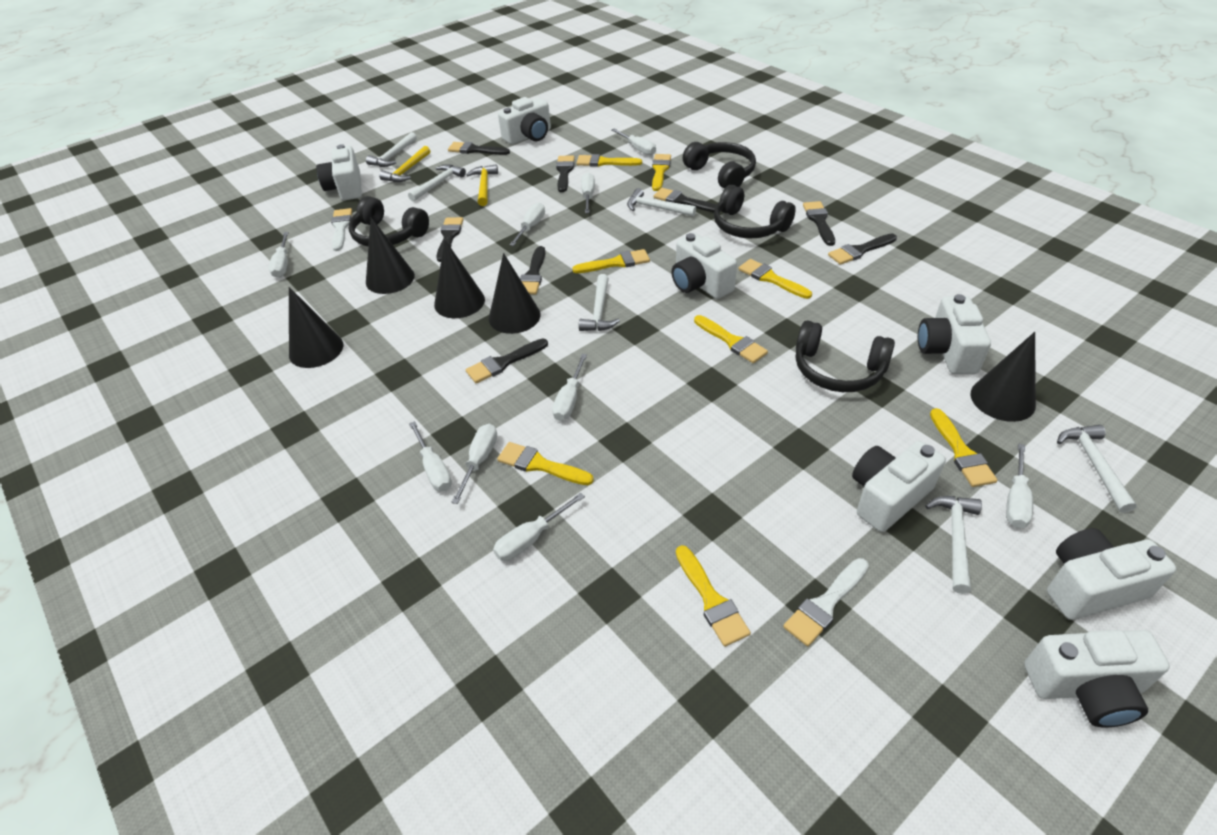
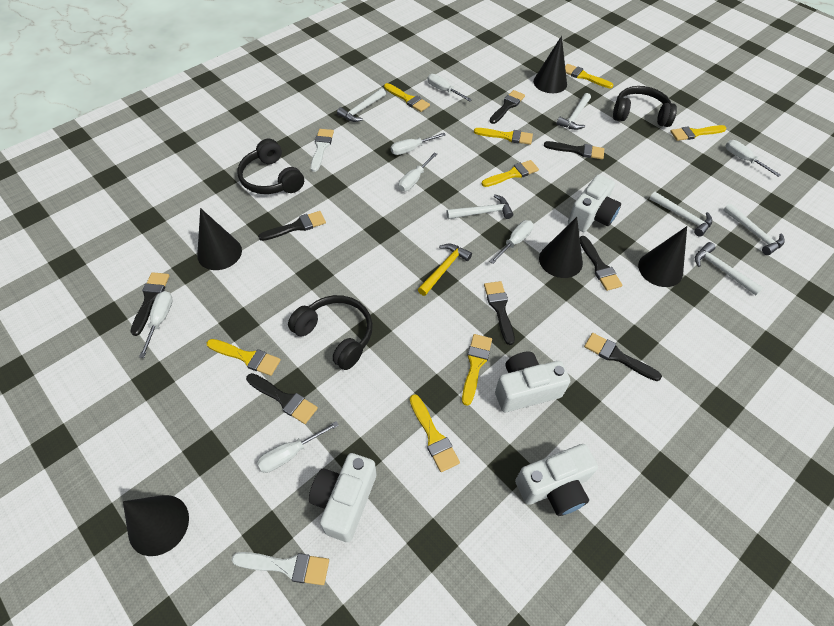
black headphones: [349,196,429,246] [683,142,756,189] [714,184,796,238] [796,321,895,392] = 4 -> [237,139,304,194] [288,295,373,370] [613,86,677,127] = 3
white camera: [316,144,362,201] [498,97,551,144] [671,233,737,299] [852,441,946,532] [918,294,991,374] [1024,630,1170,727] [1047,528,1176,620] = 7 -> [309,453,376,542] [495,352,570,412] [515,444,598,516] [568,174,621,232] = 4
white screwdriver: [269,232,289,278] [409,421,452,491] [451,424,497,504] [493,493,585,561] [509,203,545,246] [552,354,587,421] [581,172,595,213] [611,129,656,155] [1006,443,1033,528] = 9 -> [139,291,173,358] [257,421,339,473] [391,133,446,155] [399,152,437,191] [428,74,472,101] [490,220,533,264] [725,140,781,177] = 7
yellow hammer: [379,146,430,182] [466,164,498,206] = 2 -> [418,244,472,296] = 1

